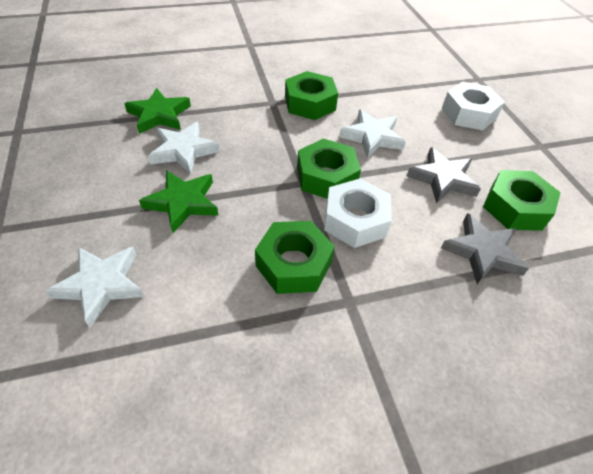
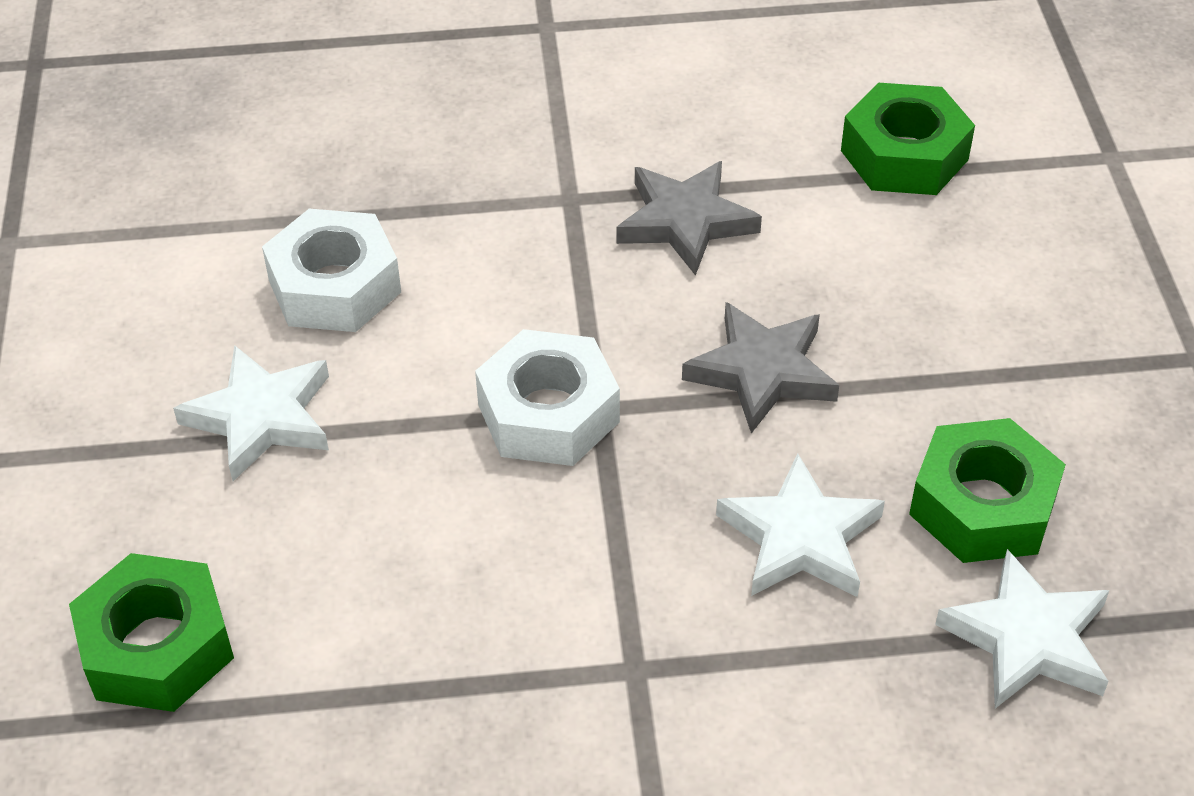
green nut: [255,221,335,294] [285,71,338,120] [297,138,361,199] [483,170,561,231] = 4 -> [69,553,234,712] [841,83,975,195] [909,418,1066,563] = 3
green star: [124,88,191,134] [139,170,218,233] = 2 -> none = 0

